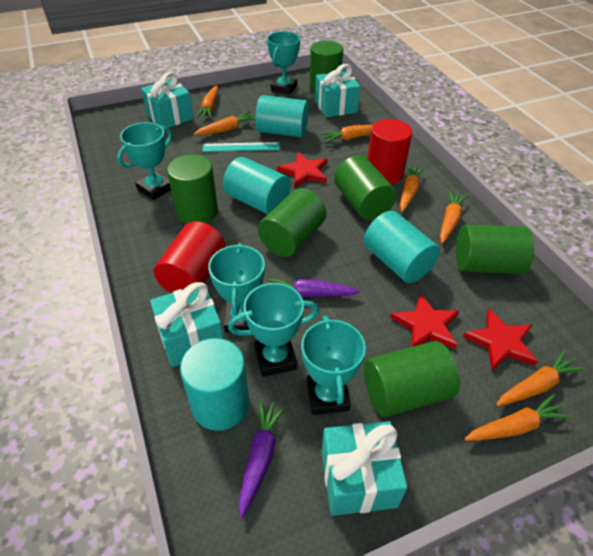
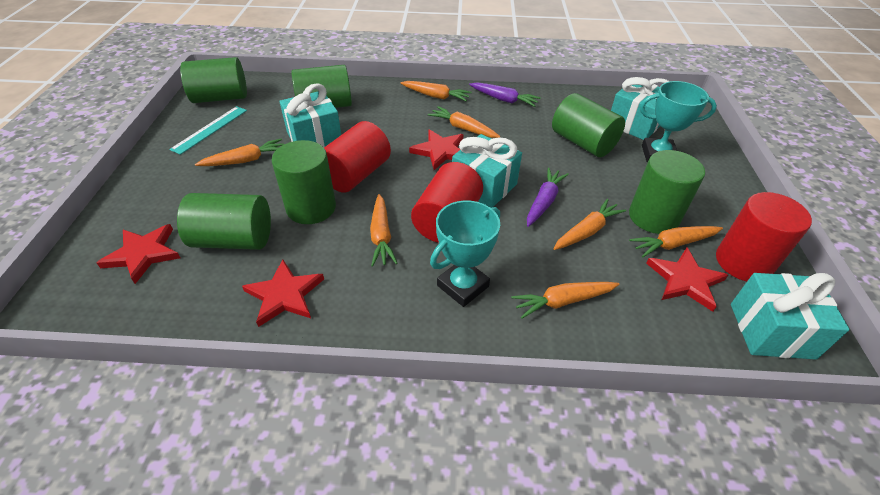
red cylinder: [154,221,225,293] [367,119,413,184] = 2 -> [324,121,391,193] [411,162,483,243] [716,192,812,281] = 3
red star: [277,152,327,188] [390,293,459,349] [463,309,538,370] = 3 -> [97,224,180,284] [242,260,324,327] [409,129,463,170] [646,248,728,312] = 4
turquoise cylinder: [180,338,249,431] [223,157,291,214] [255,95,309,138] [364,211,440,283] = 4 -> none = 0
turquoise trophy: [117,122,172,200] [208,243,265,332] [228,283,319,377] [267,31,300,95] [301,316,366,415] = 5 -> [430,200,500,307] [640,81,717,162] = 2

